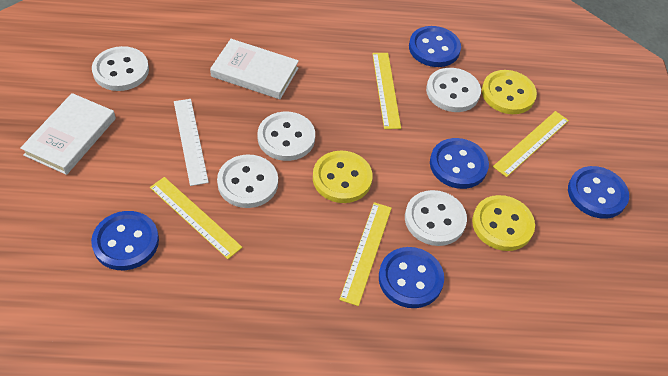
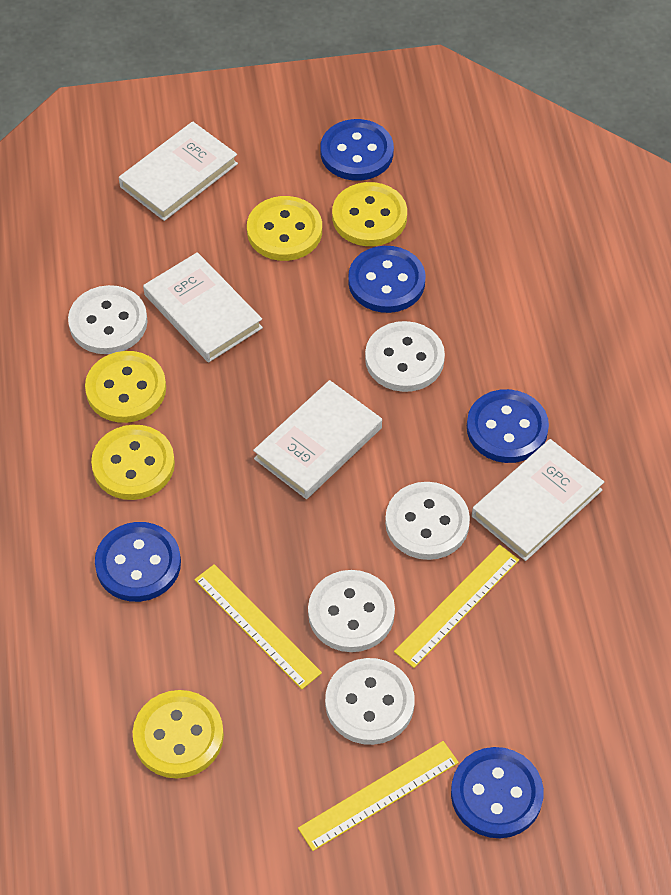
white book: [20,93,116,175] [210,39,299,99] = 2 -> [119,121,238,221] [143,252,263,363] [253,380,382,499] [472,439,604,561] = 4
white ruler: [174,99,209,186] = 1 -> none = 0
yellow button: [313,150,373,203] [472,195,535,251] [482,70,537,114] = 3 -> [85,351,166,423] [91,425,175,500] [133,690,224,778] [247,196,322,261] [332,182,407,246] = 5
yellow ruler: [150,177,242,259] [339,202,392,306] [372,53,401,129] [493,111,569,177] = 4 -> [194,564,322,689] [298,741,459,851] [394,544,519,668] = 3

